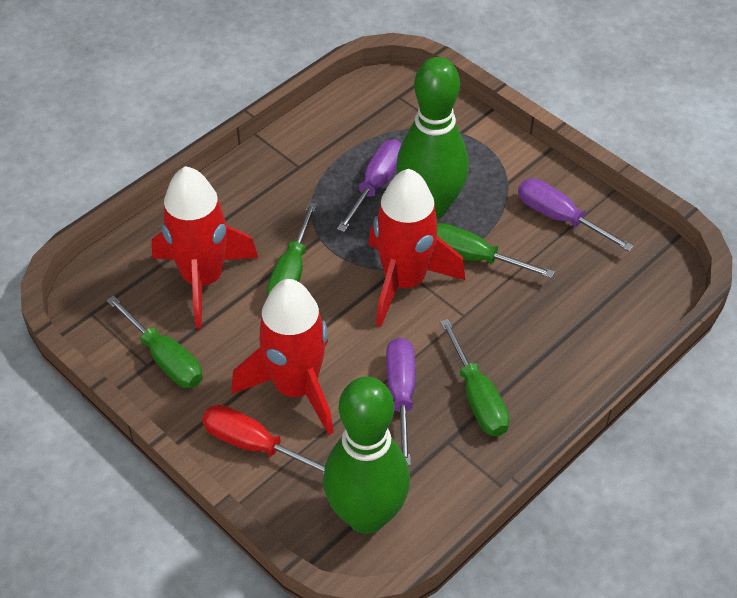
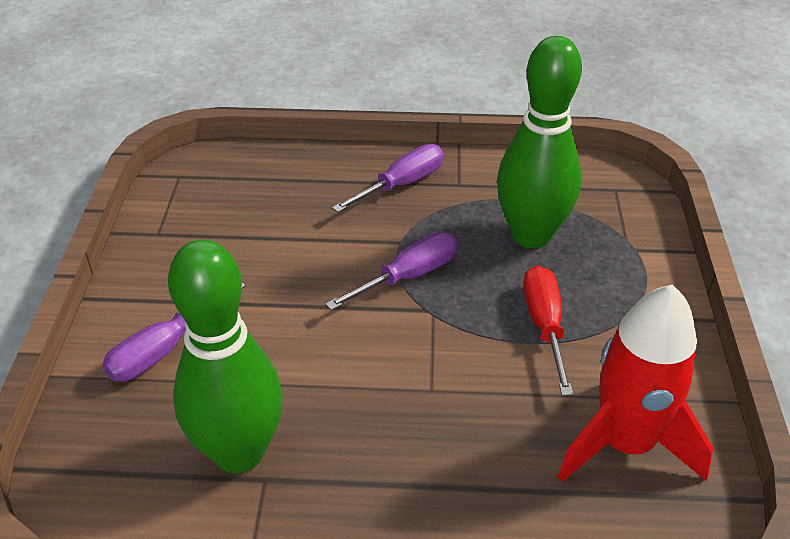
green screwdriver: [106,296,203,388] [267,202,317,297] [437,223,555,278] [440,319,510,436] = 4 -> none = 0
red rocket: [151,166,258,329] [231,279,334,435] [368,169,465,327] = 3 -> [558,284,713,482] = 1

